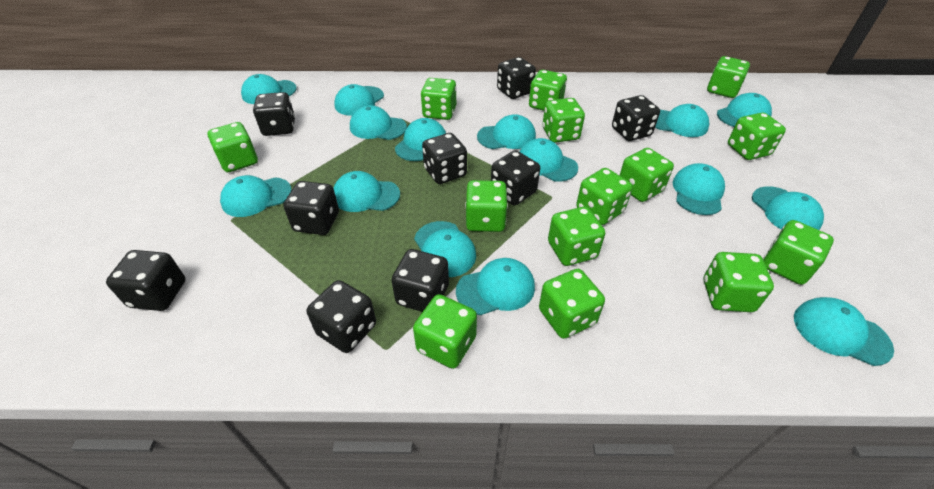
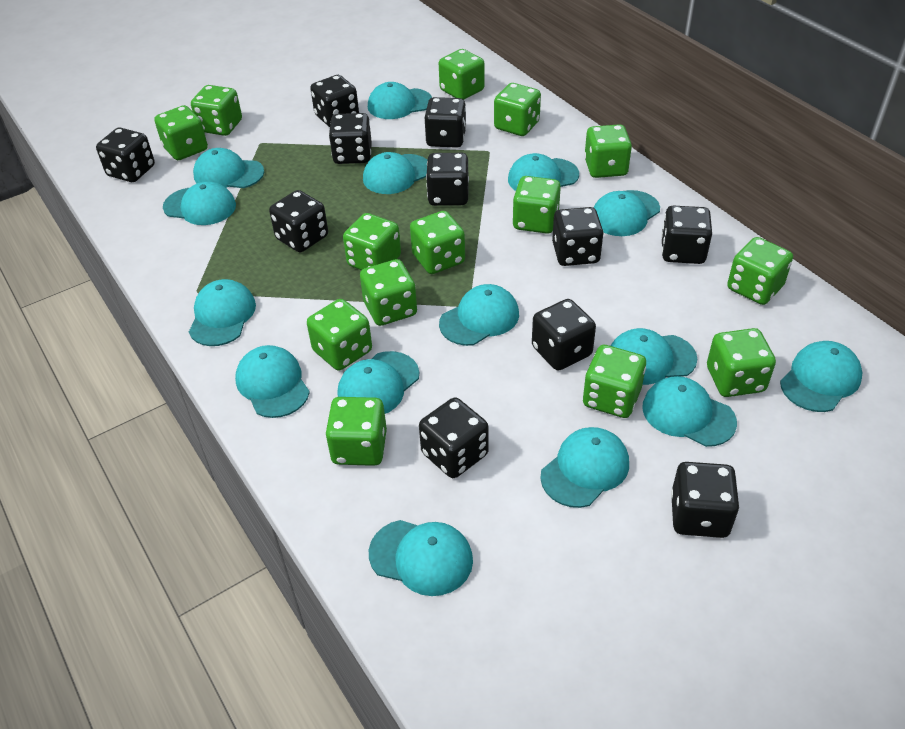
black dice: [106,250,186,311] [253,92,295,136] [283,181,339,235] [307,280,376,353] [391,249,449,312] [422,133,467,184] [491,150,540,206] [497,57,536,99] [612,95,660,141] = 9 -> [96,128,155,182] [269,190,328,252] [310,75,359,127] [329,113,372,164] [419,398,489,478] [424,97,466,148] [426,153,469,206] [532,299,596,371] [552,207,604,266] [661,205,712,264] [671,462,739,538] = 11

